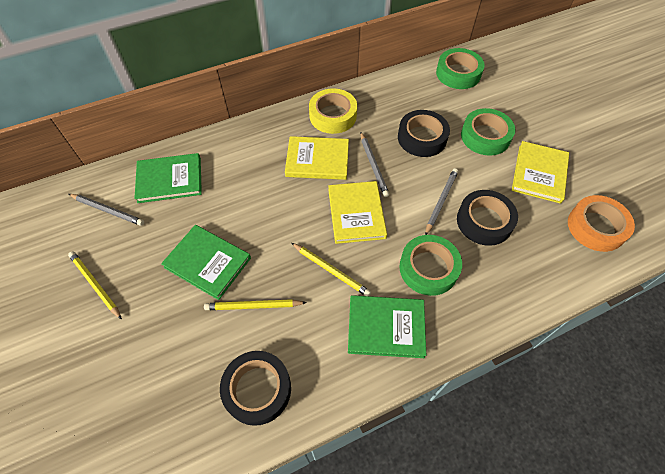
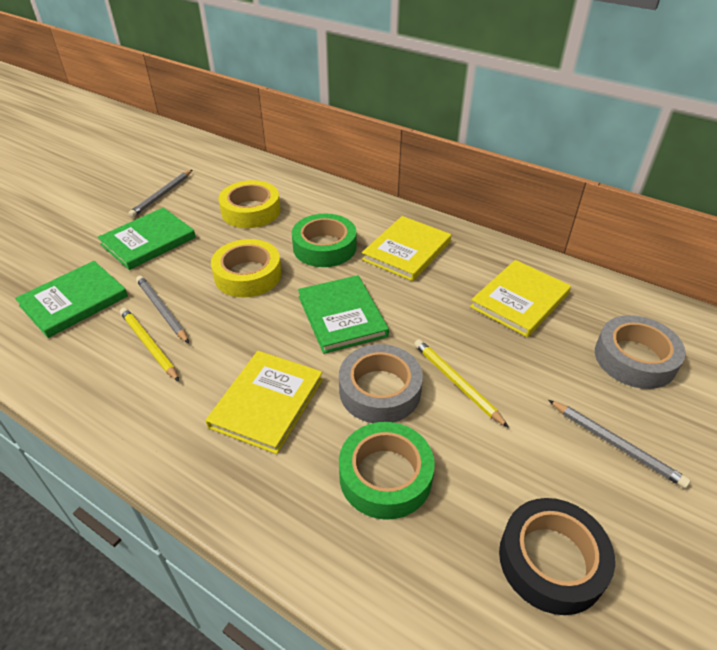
black tape: [220,351,291,426] [398,110,450,157] [457,190,518,246] = 3 -> [499,498,615,615] = 1
green tape: [399,235,462,296] [436,48,485,89] [461,108,515,156] = 3 -> [292,213,357,267] [339,422,435,520] = 2
grey tape: none = 0 -> [339,344,423,423] [595,315,686,389] = 2
orange tape: [568,195,635,252] = 1 -> none = 0
yellow pencil: [68,251,122,319] [204,299,307,310] [291,243,371,296] = 3 -> [120,308,179,381] [414,339,509,428] = 2
yellow tape: [309,89,357,134] = 1 -> [211,239,282,297] [219,180,281,228] = 2

